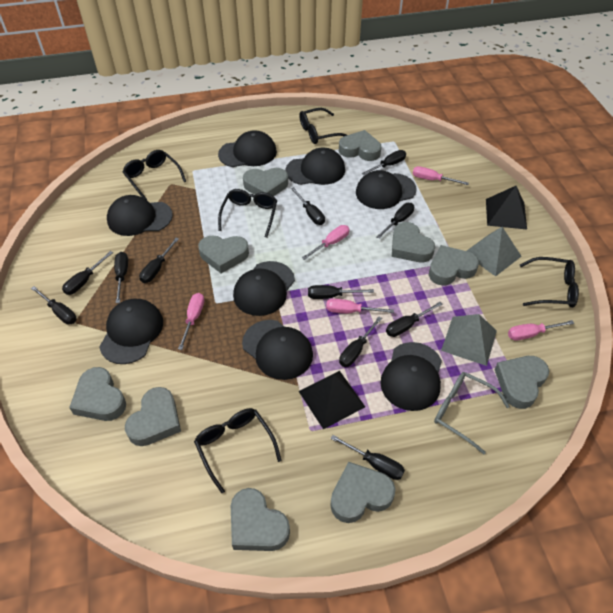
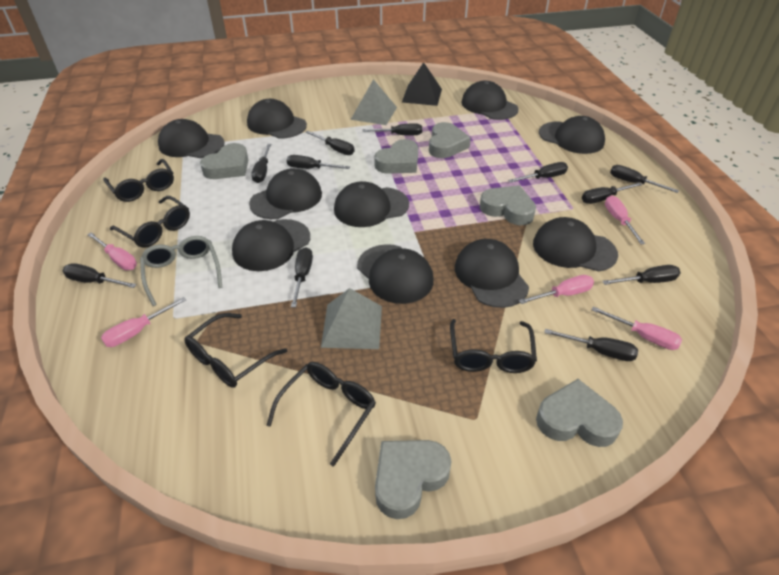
black cap: [99,299,163,364] [107,195,173,236] [218,130,277,167] [233,261,295,316] [242,320,313,380] [285,148,345,185] [356,170,417,209] [380,342,442,411] = 8 -> [158,119,225,158] [232,219,310,271] [247,99,307,139] [249,168,322,219] [334,181,409,227] [357,244,434,304] [455,239,529,308] [461,81,518,120] [533,217,618,272] [539,116,605,154] = 10
black pyramid: [299,371,365,429] [486,186,527,229] = 2 -> [402,62,442,106] = 1
grey heart: [69,367,126,421] [125,387,181,446] [198,235,249,273] [231,488,290,551] [243,168,288,196] [330,462,395,523] [339,130,381,161] [392,222,435,262] [429,245,479,286] [494,356,549,409] = 10 -> [200,143,248,179] [374,139,418,174] [375,440,452,519] [429,122,471,158] [480,185,536,225] [536,379,623,447] = 6

